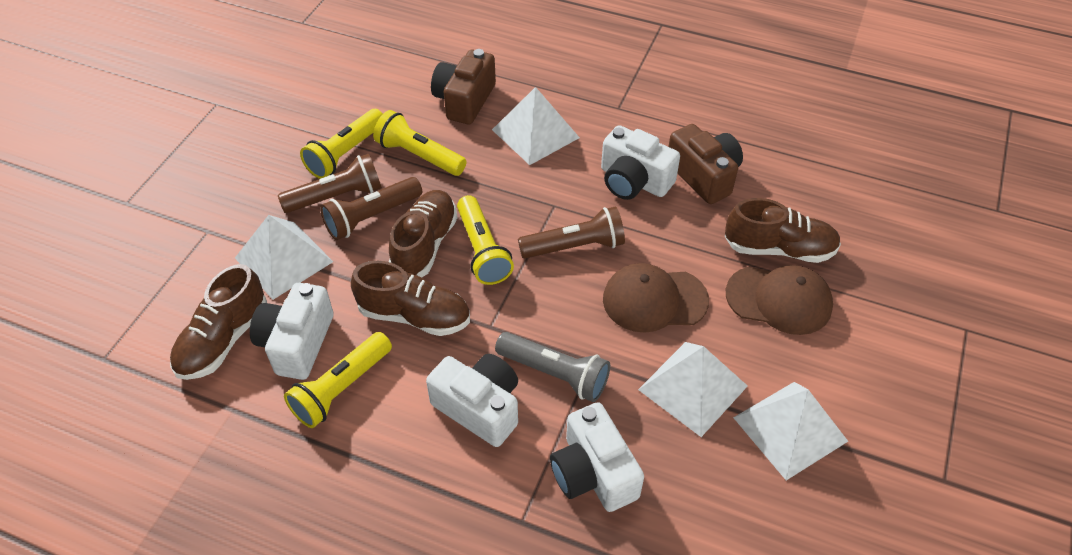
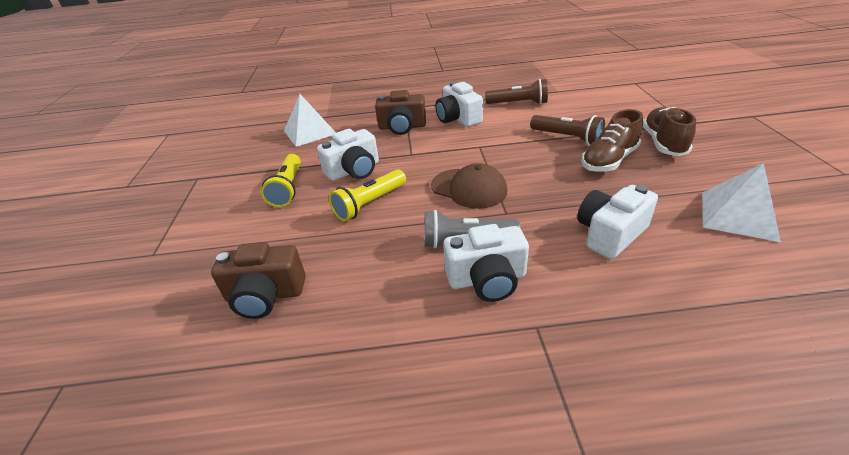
brown cap: [603,263,709,333] [726,265,833,335] = 2 -> [431,163,507,209] = 1
brown flashlight: [278,154,382,213] [320,177,422,240] [518,207,625,259] = 3 -> [485,79,548,104] [530,115,605,145] = 2
brown shoe: [170,264,267,380] [351,261,470,336] [389,190,457,277] [724,198,841,263] = 4 -> [582,109,643,172] [643,107,696,156] = 2
white pyramid: [235,215,333,300] [492,87,580,165] [638,342,748,437] [733,382,848,480] = 4 -> [284,94,336,147] [702,163,781,242] = 2
yellow flashlight: [284,332,392,428] [300,109,383,179] [373,110,466,176] [457,195,514,285] = 4 -> [261,154,301,207] [329,169,406,221] = 2

